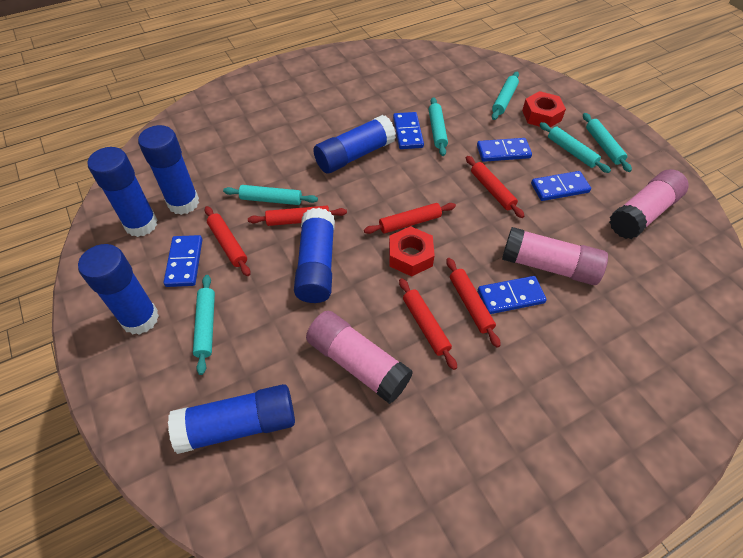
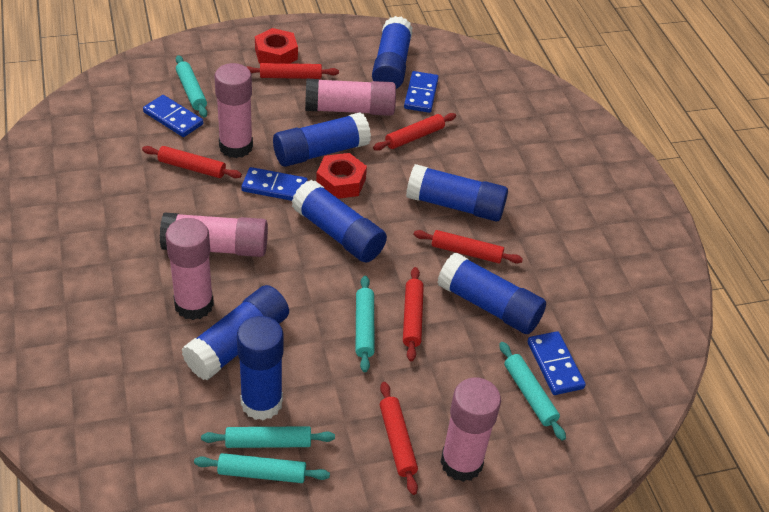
blue domino: [163,235,202,287] [393,112,424,149] [477,138,532,162] [478,276,547,314] [531,171,591,201] = 5 -> [143,95,203,137] [241,167,308,201] [404,71,439,113] [527,331,586,395] = 4
blue glue stick: [78,244,159,335] [88,147,158,237] [138,125,199,215] [168,384,295,454] [294,208,335,303] [313,115,396,174] = 6 -> [181,285,289,380] [237,316,284,421] [273,112,371,167] [292,180,387,262] [372,16,413,89] [406,164,508,222] [437,253,546,334] = 7
pink glue stick: [306,311,413,404] [502,227,608,285] [609,169,689,239] = 3 -> [160,213,268,257] [166,218,214,320] [215,63,253,158] [305,79,396,116] [440,377,501,482] = 5
turquoise rolling pin: [193,275,215,375] [223,185,318,205] [429,97,448,156] [492,72,519,120] [539,122,611,173] [583,113,632,172] = 6 -> [176,55,207,118] [194,453,330,483] [201,426,335,448] [356,276,375,372] [499,342,566,441] = 5

